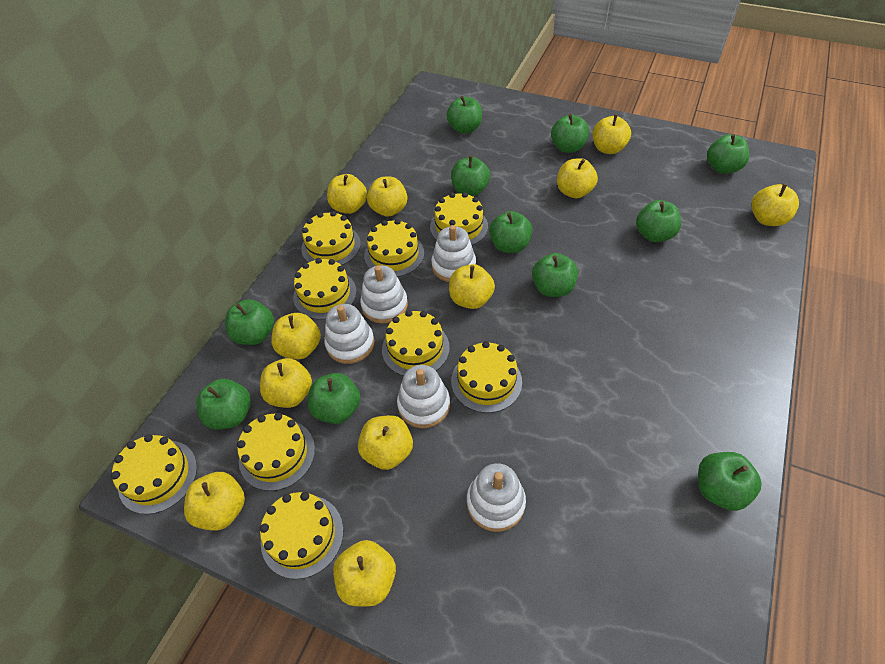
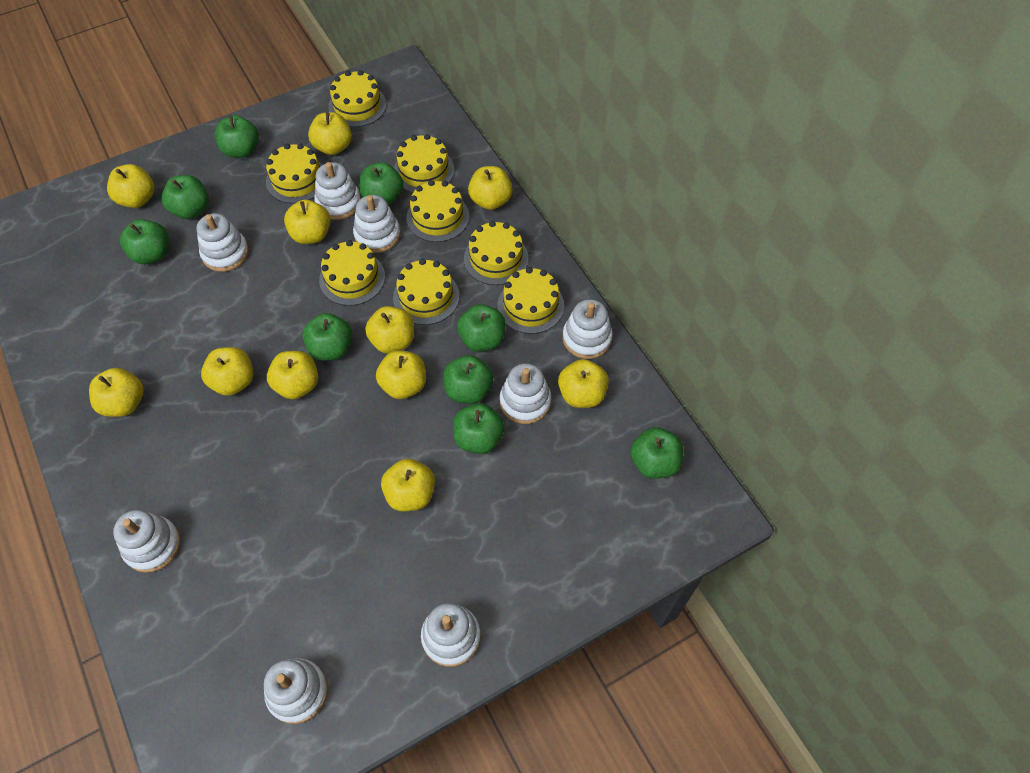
green apple: [196,379,251,429] [225,299,274,345] [308,373,360,424] [447,96,482,134] [451,156,490,196] [489,211,533,253] [532,253,578,297] [551,114,589,153] [636,200,681,242] [698,452,762,511] [707,134,749,174] = 11 -> [120,219,169,264] [162,175,209,219] [215,115,259,158] [302,313,352,361] [359,162,403,205] [443,355,493,404] [453,403,504,454] [457,304,506,351] [630,427,683,479] = 9
white stacking toy: [324,304,374,364] [360,265,408,324] [397,365,450,428] [431,225,476,282] [467,463,526,532] = 5 -> [113,510,181,573] [197,213,249,272] [264,659,328,724] [314,162,361,220] [353,195,400,253] [421,603,481,667] [500,363,551,424] [563,299,613,359] = 8
yellow cake: [111,434,197,514] [237,413,315,491] [260,492,343,579] [293,258,356,320] [301,211,361,266] [364,219,424,277] [382,310,450,376] [430,192,488,246] [451,341,522,413] = 9 -> [266,143,322,204] [319,240,385,306] [328,70,387,127] [393,259,460,325] [394,134,454,193] [406,180,469,242] [464,221,529,285] [498,267,564,334] = 8

